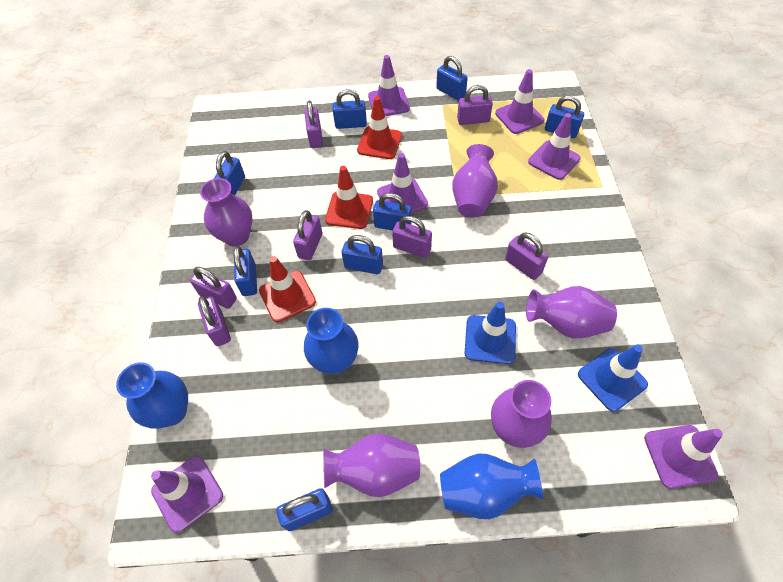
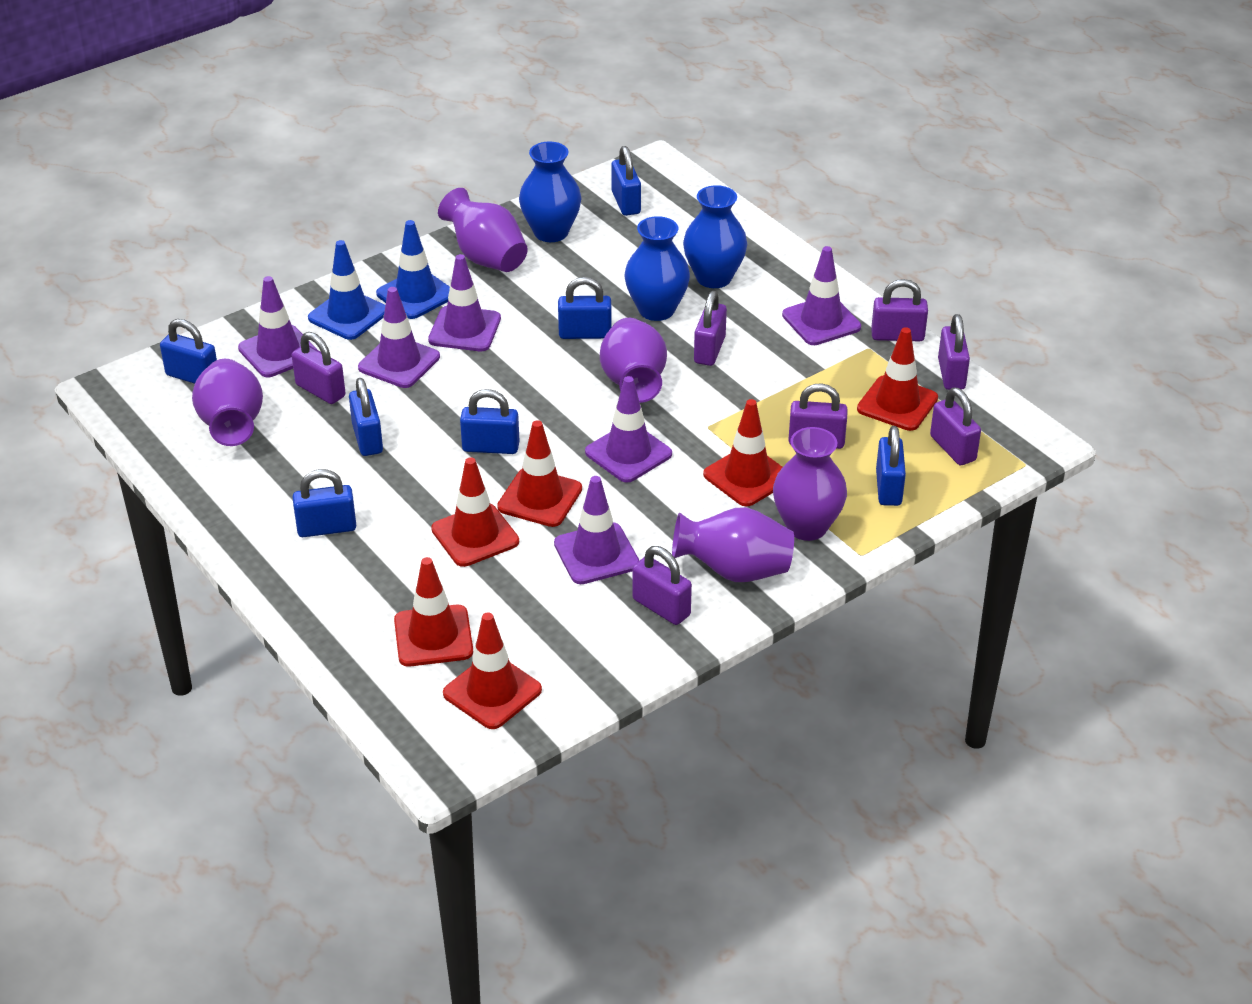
blue padlock: [214,151,245,195] [233,246,257,296] [276,488,333,531] [333,89,367,129] [342,235,383,274] [373,193,411,231] [436,56,468,101] [545,95,584,138] = 8 -> [160,319,217,384] [293,469,356,537] [349,378,383,456] [460,389,519,454] [558,277,612,339] [611,146,641,216] [876,426,906,506] = 7
red traffic cone: [259,256,316,322] [325,166,373,229] [357,96,402,159] = 3 -> [394,557,473,666] [431,457,519,567] [443,612,542,729] [497,420,582,527] [703,399,783,506] [857,327,938,431] = 6

